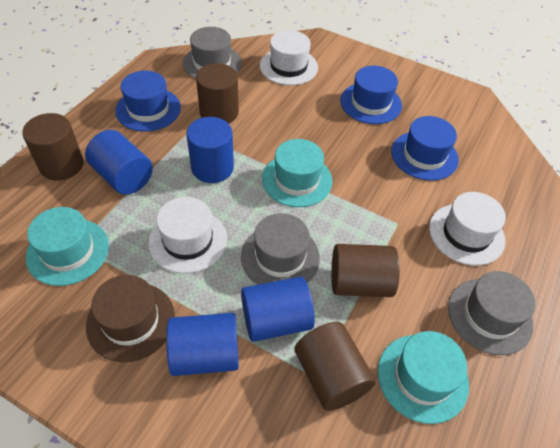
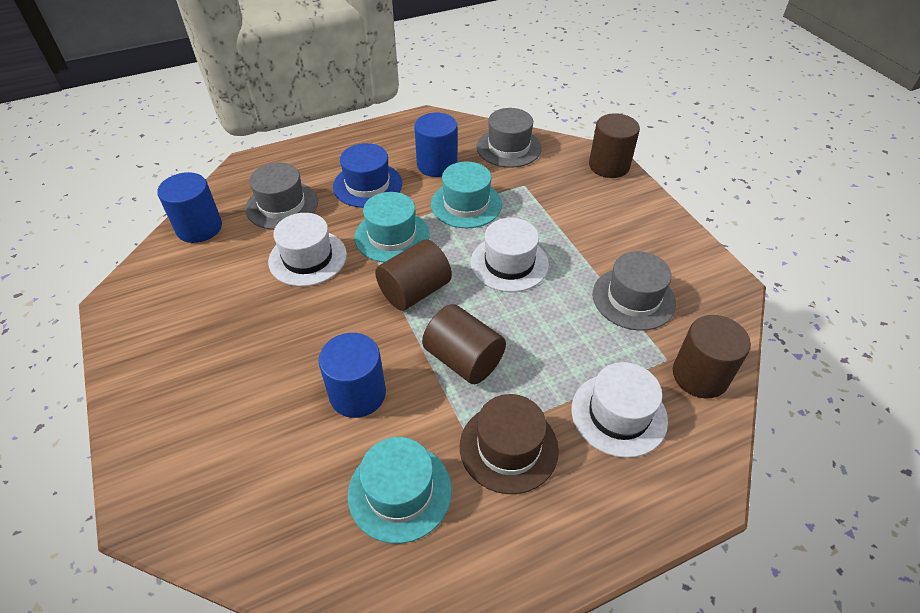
blue cylinder: [85,130,153,195] [166,313,239,376] [186,117,234,183] [241,277,315,342] = 4 -> [157,172,222,243] [319,333,386,418] [414,113,458,177] = 3
blue hat: [115,70,181,132] [340,66,402,124] [391,116,459,181] = 3 -> [333,143,402,208] = 1

